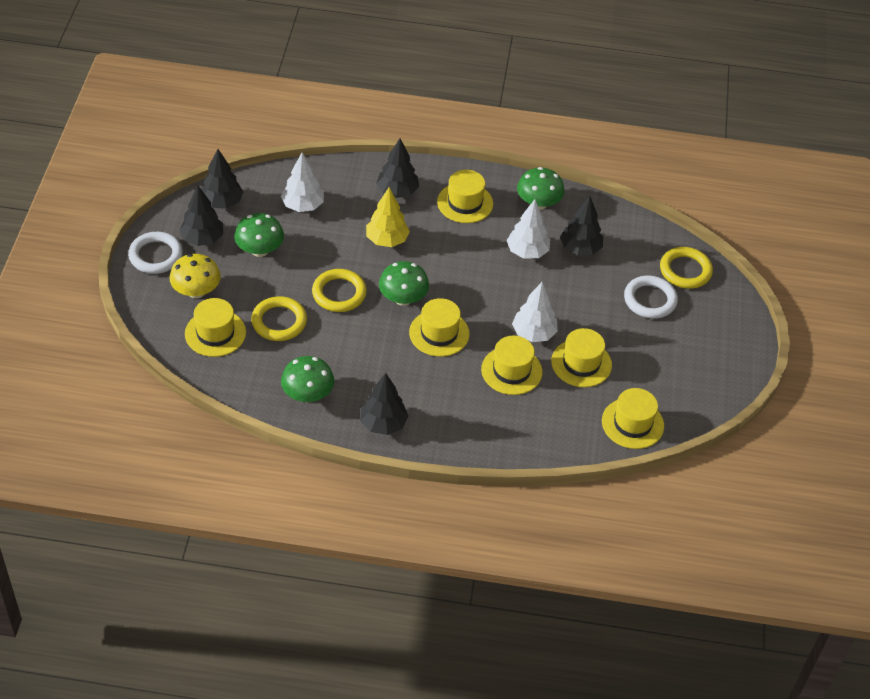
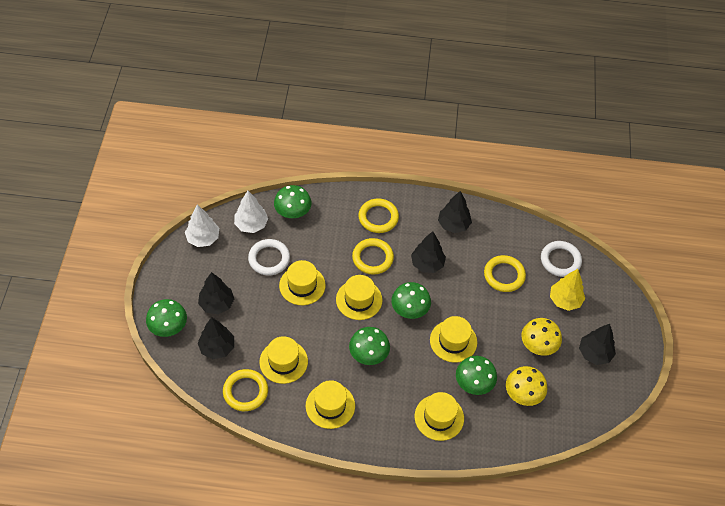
green mushroom: [234,213,284,257] [281,356,334,403] [379,261,429,306] [517,167,565,210] = 4 -> [146,299,187,337] [274,185,311,218] [349,327,390,365] [391,282,431,319] [456,356,497,395] = 5
white tree: [281,153,324,212] [506,200,550,259] [512,282,558,342] = 3 -> [185,205,219,247] [234,191,268,233] = 2
yellow mushroom: [169,254,221,298] = 1 -> [506,366,548,406] [521,318,562,356] = 2
yellow ring: [251,296,307,341] [312,269,367,312] [660,247,713,289] = 3 -> [223,369,268,411] [352,238,394,275] [358,198,399,233] [484,255,526,292] = 4

